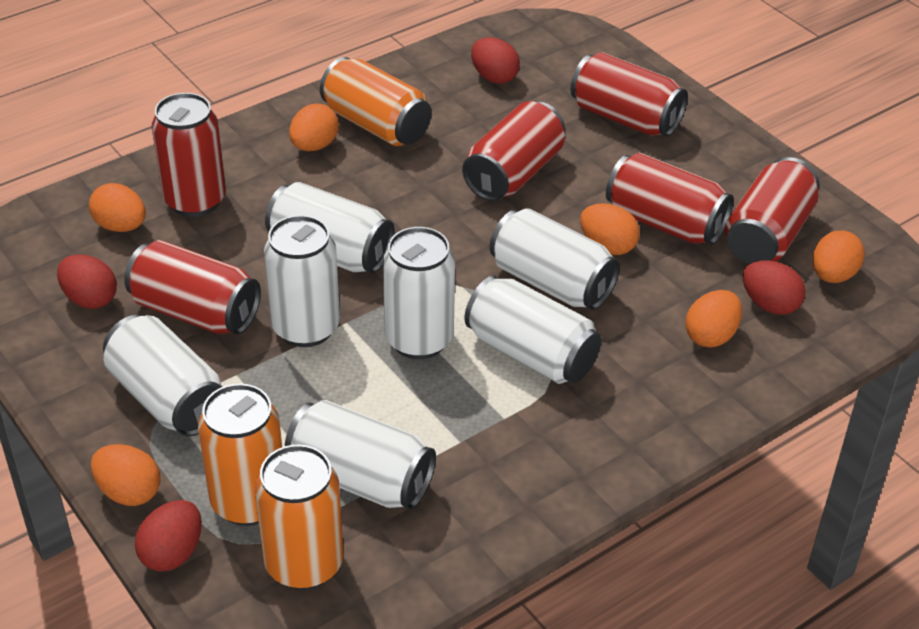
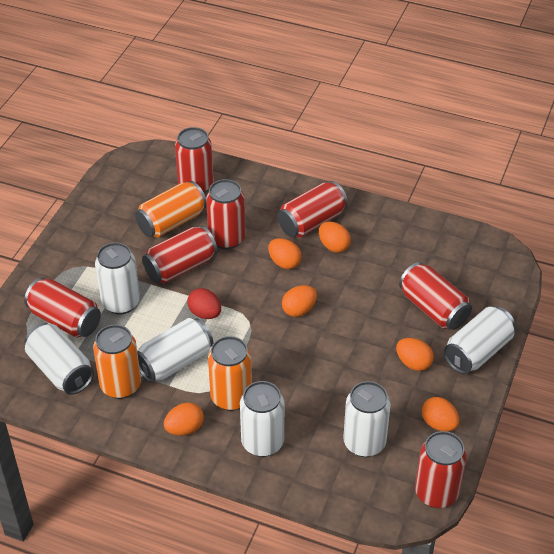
red can: [124,240,261,335] [152,93,226,217] [462,101,565,201] [570,52,688,137] [606,153,734,245] [725,157,820,265] = 6 -> [24,278,101,338] [142,226,217,284] [175,127,214,193] [206,179,246,250] [278,181,348,238] [399,262,472,330] [415,431,467,508] = 7
red egg: [57,254,117,309] [135,500,202,572] [471,37,520,84] [743,260,806,315] = 4 -> [187,288,221,319] = 1
white can: [103,315,222,436] [264,215,340,347] [265,182,395,273] [285,400,436,510] [383,227,455,359] [464,276,601,384] [490,208,620,310] = 7 -> [25,323,94,395] [95,242,140,315] [137,318,213,383] [240,381,284,457] [343,381,391,457] [443,306,516,374] = 6

